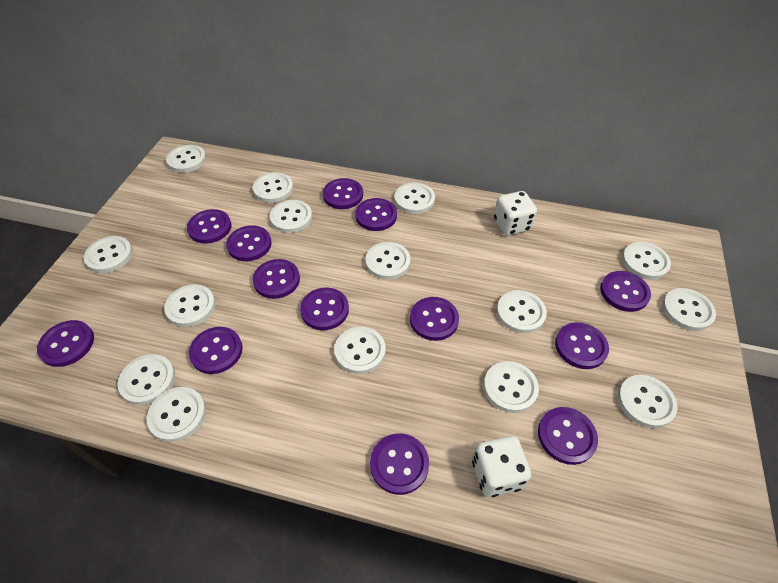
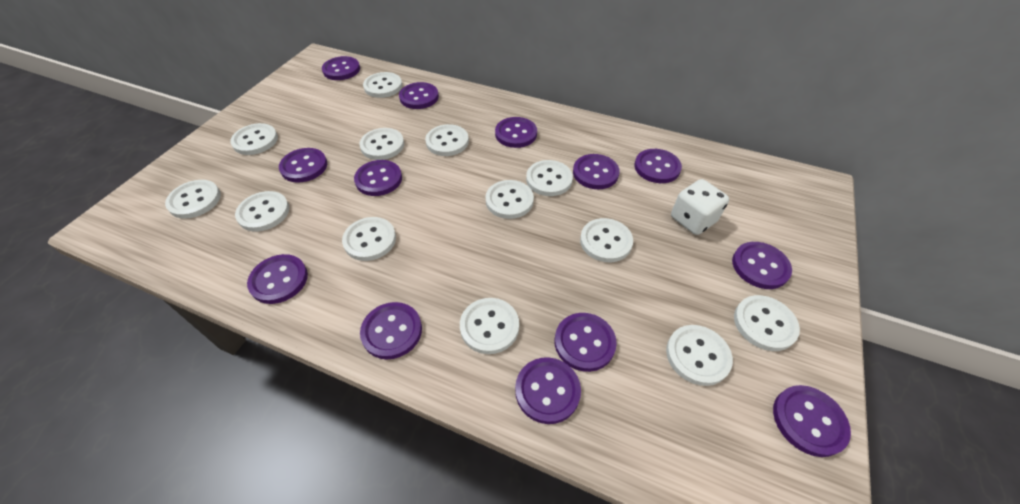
white button: [84,236,133,273] [118,354,175,405] [147,387,206,442] [164,284,215,327] [166,145,206,173] [253,172,293,203] [270,200,312,233] [334,327,386,374] [365,242,410,280] [394,182,435,214] [484,361,539,413] [497,290,547,333] [618,375,678,428] [622,242,671,280] [662,288,716,331] = 15 -> [165,180,221,219] [230,123,278,155] [235,191,289,232] [342,217,396,261] [359,128,404,160] [363,72,402,98] [425,124,469,156] [460,298,519,354] [485,180,534,219] [526,160,573,196] [580,218,633,262] [666,325,733,386] [734,295,800,351] = 13
white dice: [472,436,531,497] [494,191,537,235] = 2 -> [671,179,729,235] = 1

